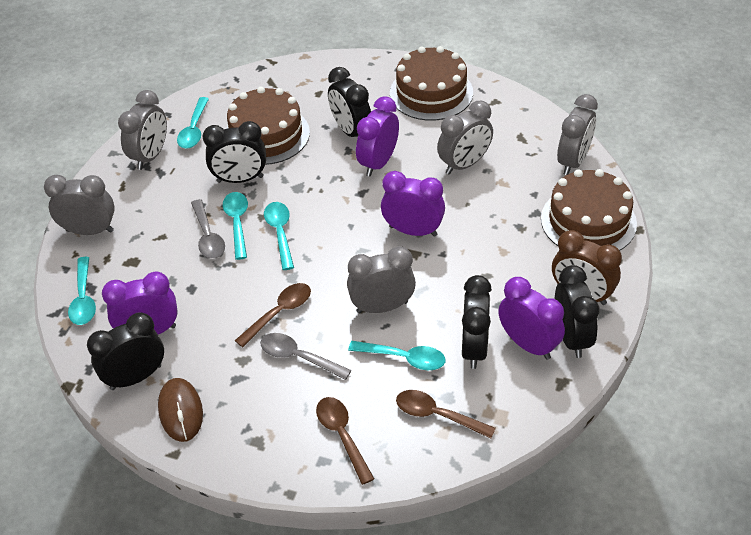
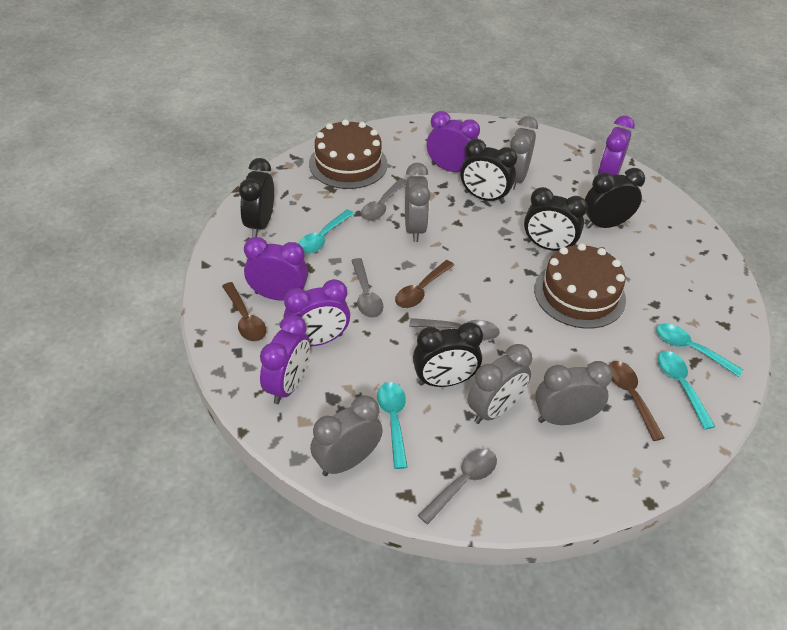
brown cake: [226,87,310,165] [390,46,473,121] [541,169,637,250] = 3 -> [309,119,388,189] [534,243,626,329] = 2
brown clock: [552,230,622,305] = 1 -> none = 0
brown mouse: [158,378,203,442] = 1 -> none = 0
grey spoon: [191,199,225,259] [260,333,351,380] = 2 -> [351,258,384,318] [361,178,406,221] [409,318,500,340] [418,449,497,524] = 4
purple clock: [102,272,178,334] [356,96,399,177] [381,171,445,236] [498,277,565,360] = 4 -> [244,237,308,301] [260,315,310,404] [283,279,350,346] [427,111,480,172] [598,116,635,176] = 5
turquoise spoon: [68,257,96,325] [177,97,209,149] [223,192,248,260] [264,202,294,270] [348,341,446,370] = 5 -> [298,209,354,254] [377,382,407,469] [656,323,743,377] [658,351,715,430] = 4

